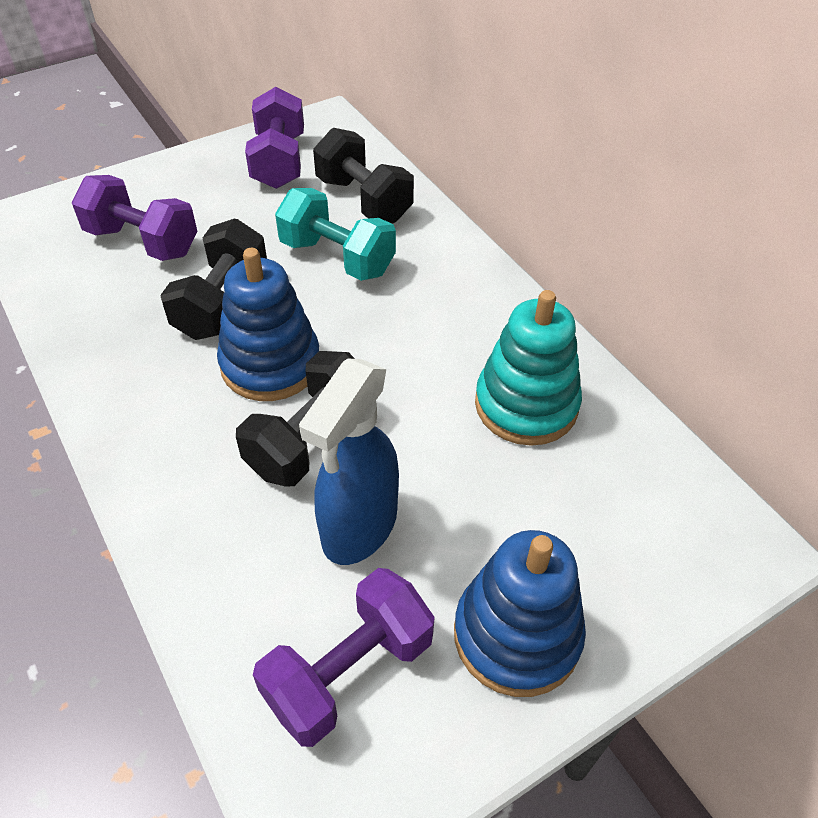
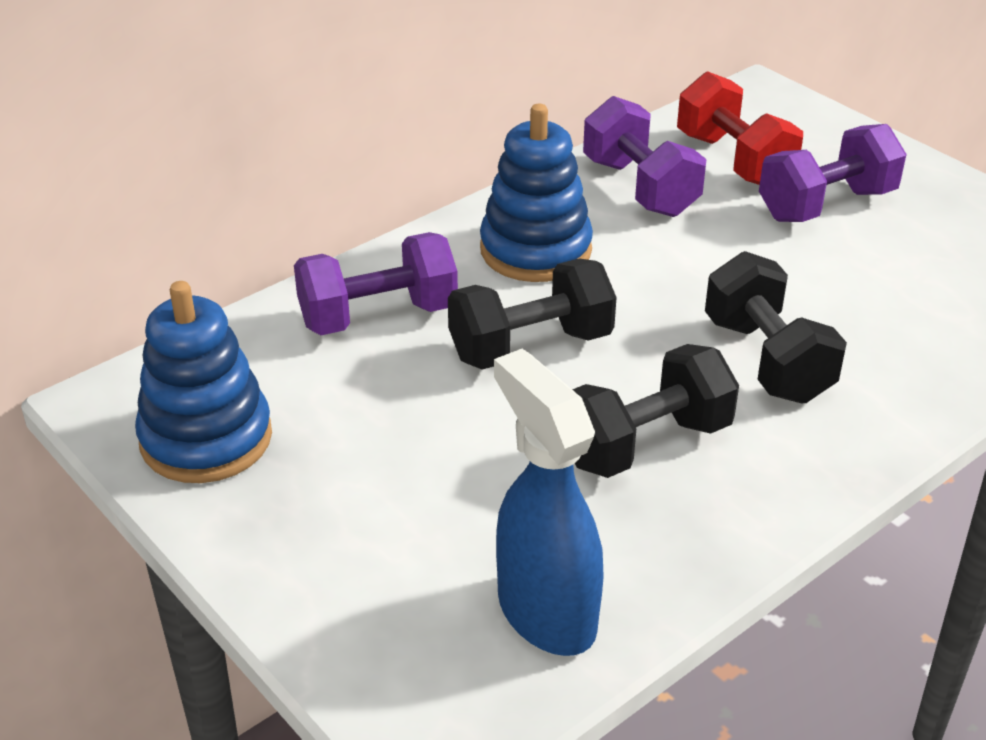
red dumbbell: none = 0 -> [677,71,803,185] = 1
turquoise dumbbell: [275,188,396,281] = 1 -> none = 0
turquoise stacking toy: [475,290,582,446] = 1 -> none = 0

